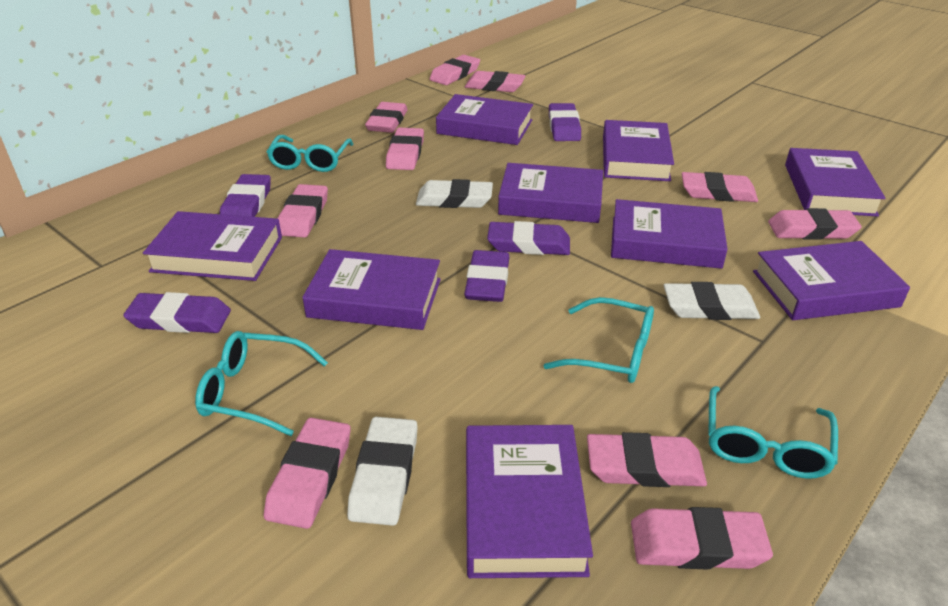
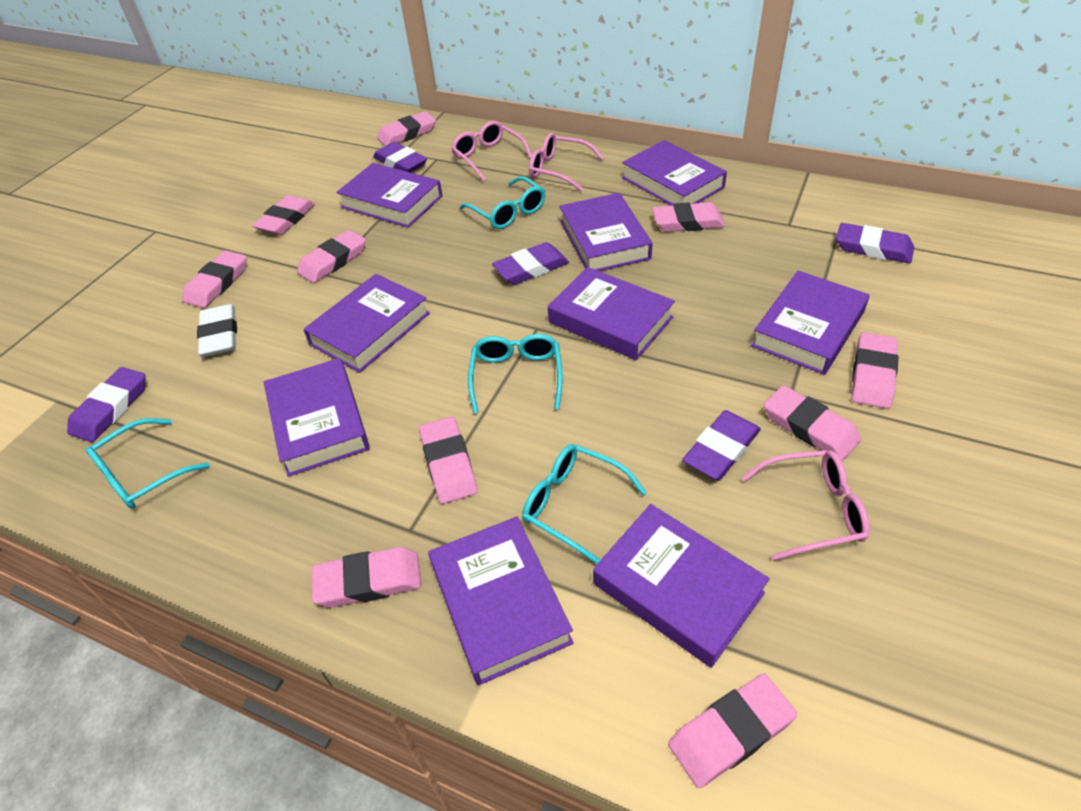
pink glasses: none = 0 -> [451,121,532,181] [529,133,604,191] [742,450,870,560] = 3
white eraser: [347,417,418,526] [416,179,493,208] [664,282,760,320] = 3 -> [197,304,237,357] = 1

